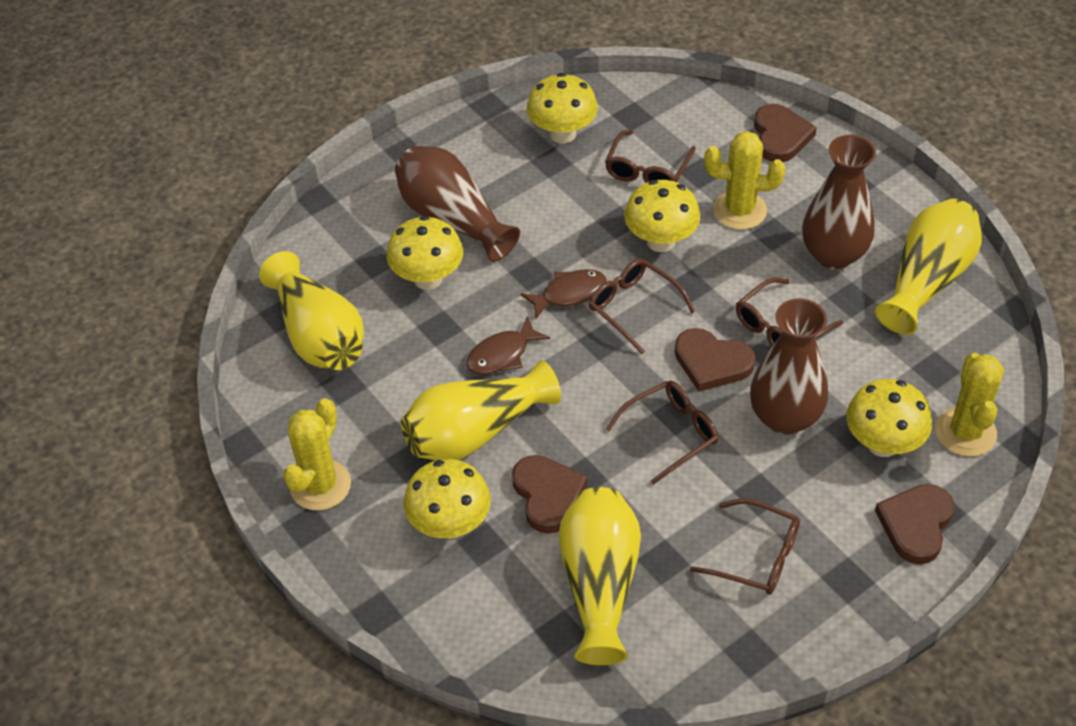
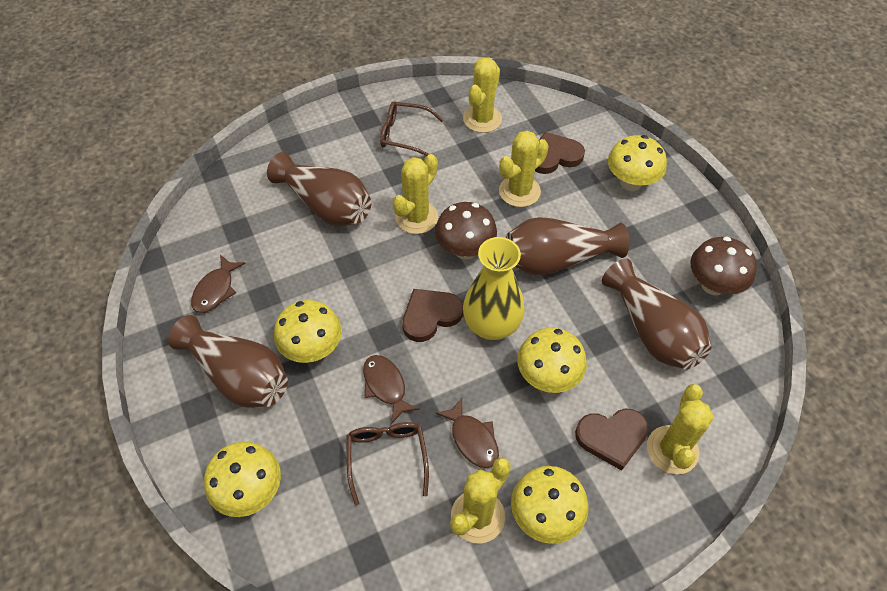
brown fish: [466,316,550,375] [520,269,607,319] = 2 -> [191,255,246,313] [363,355,420,424] [436,398,499,468] = 3
brown glasses: [589,259,695,354] [605,130,696,183] [606,380,718,485] [690,499,800,595] [736,278,843,346] = 5 -> [347,422,429,505] [380,102,444,156] = 2
brown heart: [512,455,587,534] [675,328,755,392] [754,104,817,162] [875,484,954,564] = 4 -> [402,289,463,342] [535,132,585,174] [575,409,649,471] = 3
brown mushroom: none = 0 -> [435,202,497,259] [690,237,757,295] = 2
brown vase: [395,145,520,262] [750,298,828,435] [802,135,876,269] = 3 -> [168,315,288,408] [267,152,371,226] [506,217,629,275] [602,258,711,370] = 4
yellow cactus: [283,398,351,510] [704,131,785,230] [935,353,1004,457] = 3 -> [392,154,438,234] [450,457,511,543] [463,57,502,133] [499,130,549,207] [647,384,713,474] = 5
yellow vase: [259,251,364,370] [401,360,561,461] [559,487,641,665] [875,199,982,335] = 4 -> [463,237,525,340] = 1

